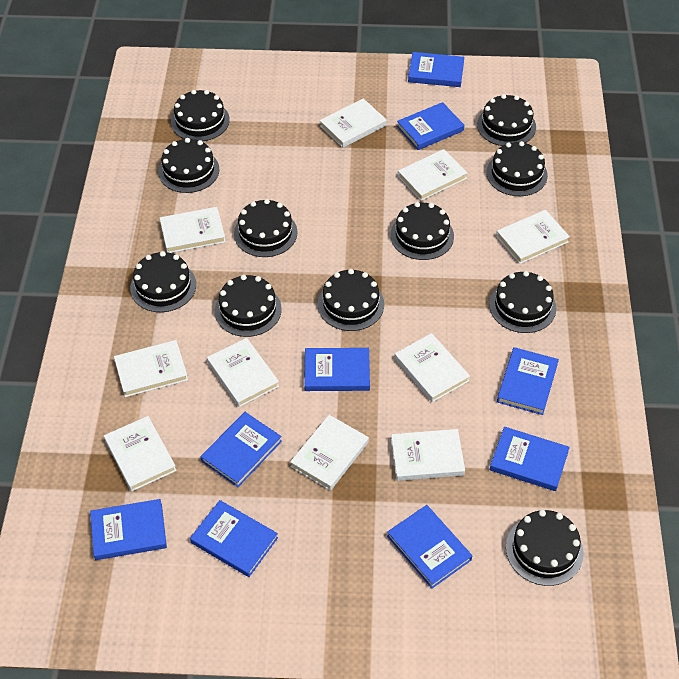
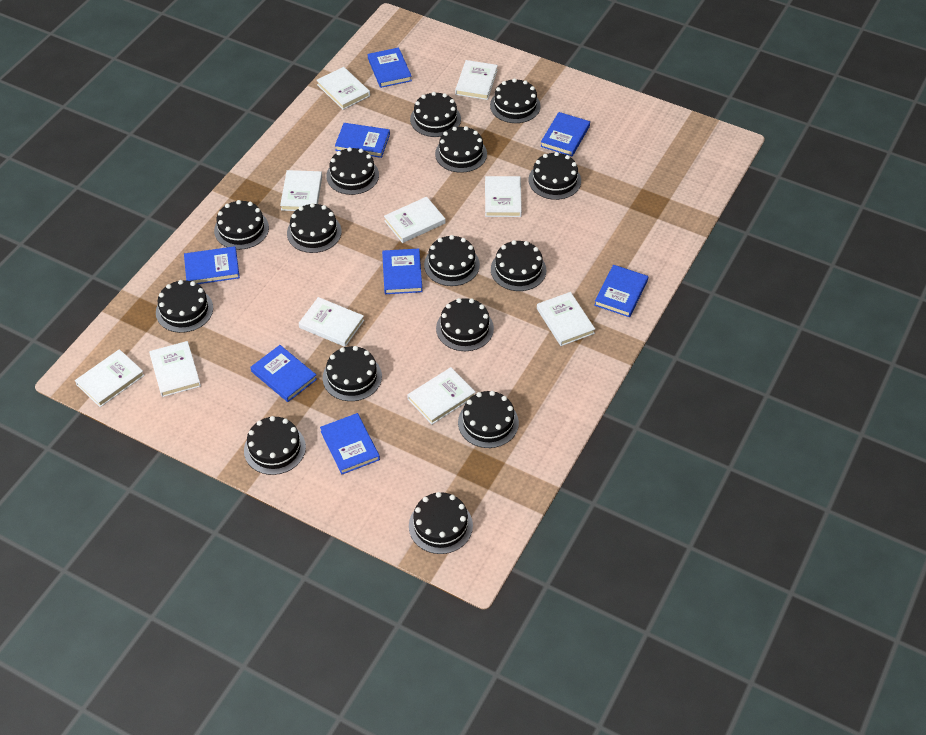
black cake: [130,251,196,312] [158,138,219,193] [171,90,230,141] [215,275,282,337] [234,199,297,257] [318,269,384,331] [390,202,454,260] [477,94,536,146] [486,141,548,196] [489,271,556,333] [506,510,584,586] = 11 -> [156,280,213,333] [214,200,269,250] [244,416,306,475] [287,203,342,253] [323,346,382,401] [326,147,379,195] [409,492,473,554] [410,92,461,137] [424,235,480,286] [435,126,487,173] [436,298,494,351] [458,391,519,448] [490,78,541,123] [491,240,546,291] [529,152,581,200] = 15
blue book: [90,499,167,560] [190,500,278,577] [201,412,282,487] [304,348,370,391] [387,505,472,588] [397,102,464,150] [408,52,464,87] [490,427,570,491] [497,347,559,415] = 9 -> [184,246,240,284] [251,345,317,402] [320,413,380,475] [335,123,390,158] [368,47,412,88] [382,248,422,294] [540,112,590,156] [594,265,648,317] = 8

